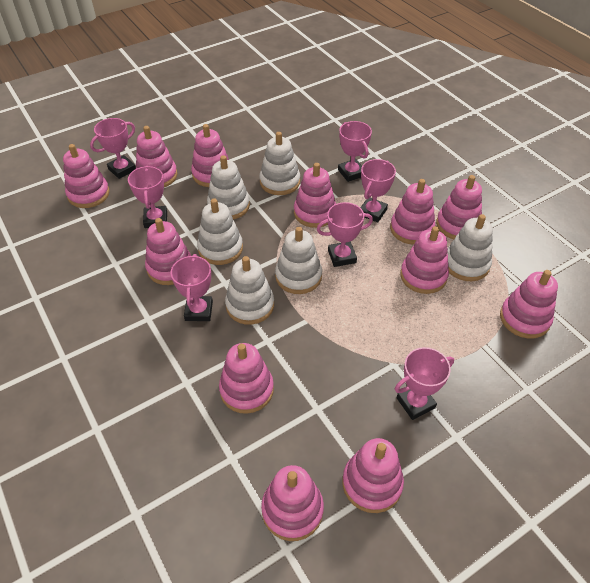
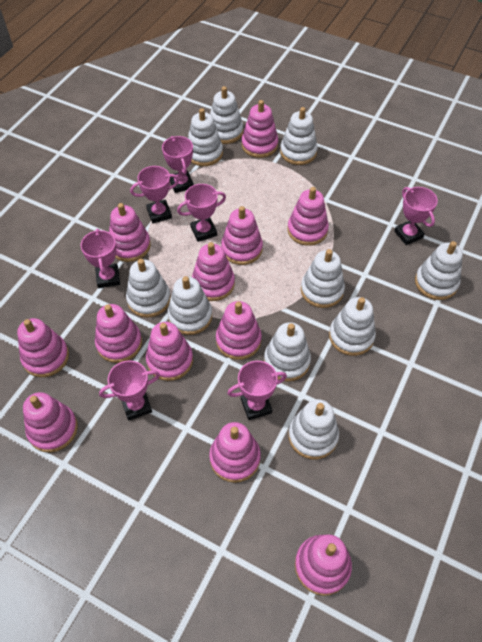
white stacking toy: [197,198,243,265] [207,155,250,219] [225,256,274,325] [259,132,300,195] [275,227,322,294] [447,214,493,281] = 6 -> [126,259,171,318] [167,276,212,335] [188,108,223,166] [210,86,243,144] [264,322,311,382] [280,107,318,165] [288,399,339,459] [301,249,345,308] [329,297,376,356] [415,241,463,300] = 10

